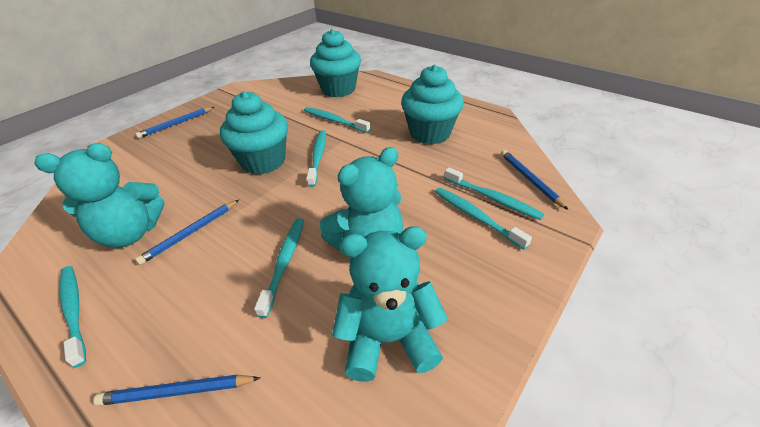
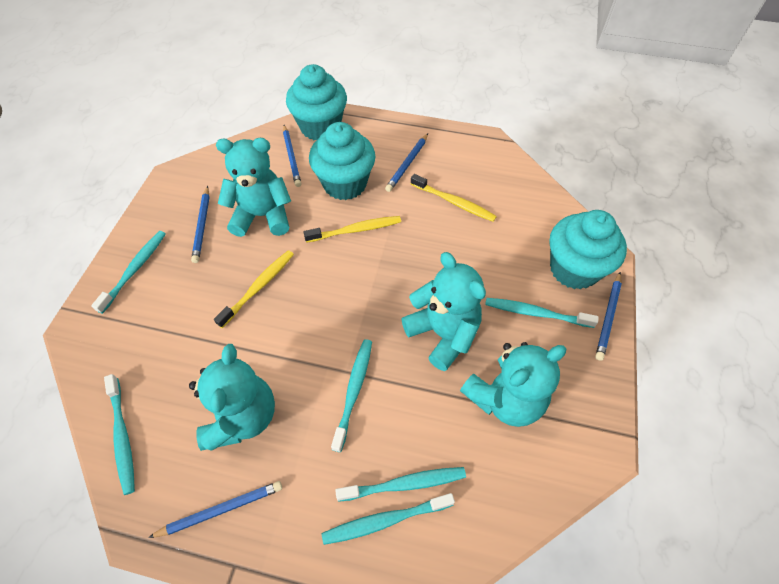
blue pencil: [93,374,260,406] [135,107,214,139] [135,200,239,265] [501,150,568,210] = 4 -> [148,481,282,538] [191,186,210,263] [283,125,301,187] [385,134,428,192] [595,272,622,361] = 5
turquoise teddy bear: [34,143,165,247] [320,147,403,251] [332,226,448,382] = 3 -> [189,344,275,451] [216,138,291,237] [402,252,486,371] [460,342,566,427] = 4
yellow toothbrush: none = 0 -> [214,250,294,328] [303,216,401,243] [411,174,497,222] = 3

